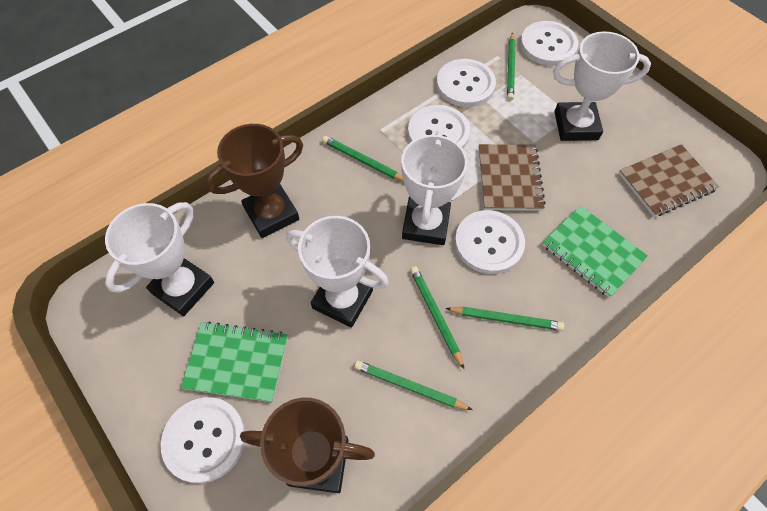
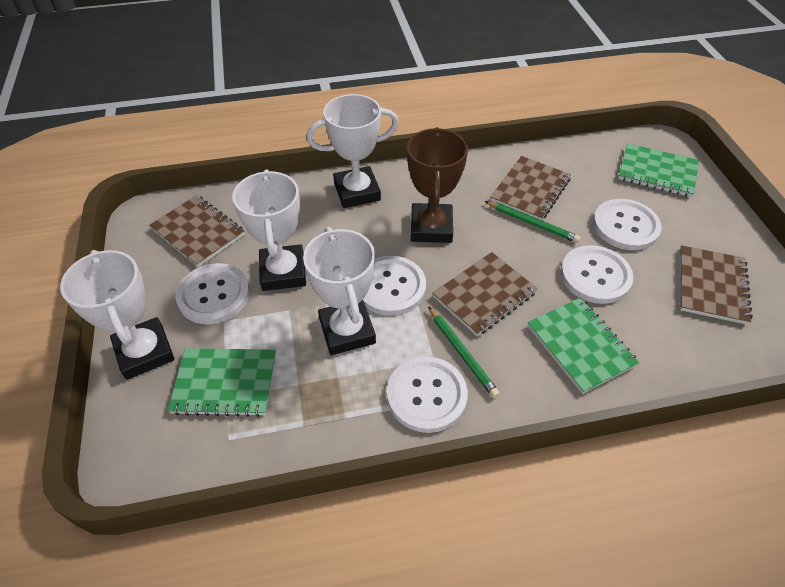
brown notebook: [479,144,546,211] [619,144,719,217] = 2 -> [149,195,245,267] [432,252,538,336] [490,156,571,220] [680,245,753,325] = 4
brown trophy: [205,124,303,238] [240,398,375,493] = 2 -> [407,127,468,243] = 1
green notebook: [181,321,288,402] [542,205,648,298] = 2 -> [168,348,276,417] [528,298,639,394] [618,143,699,197] = 3
green pencil: [322,136,404,182] [354,360,473,410] [410,266,465,370] [445,307,564,331] [507,32,516,101] = 5 -> [428,306,500,398] [485,201,581,243] = 2

